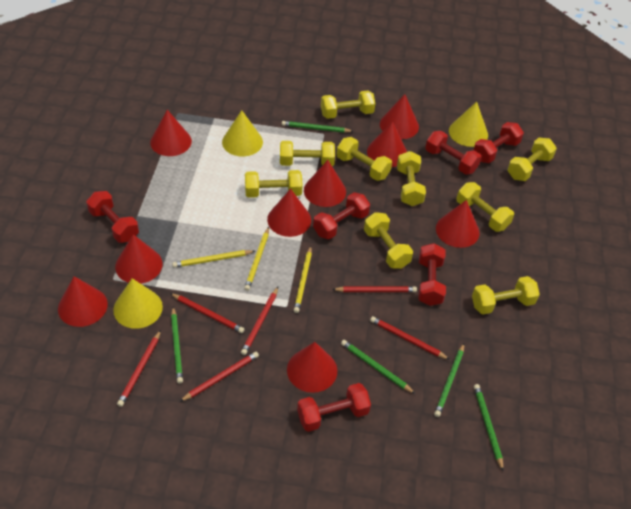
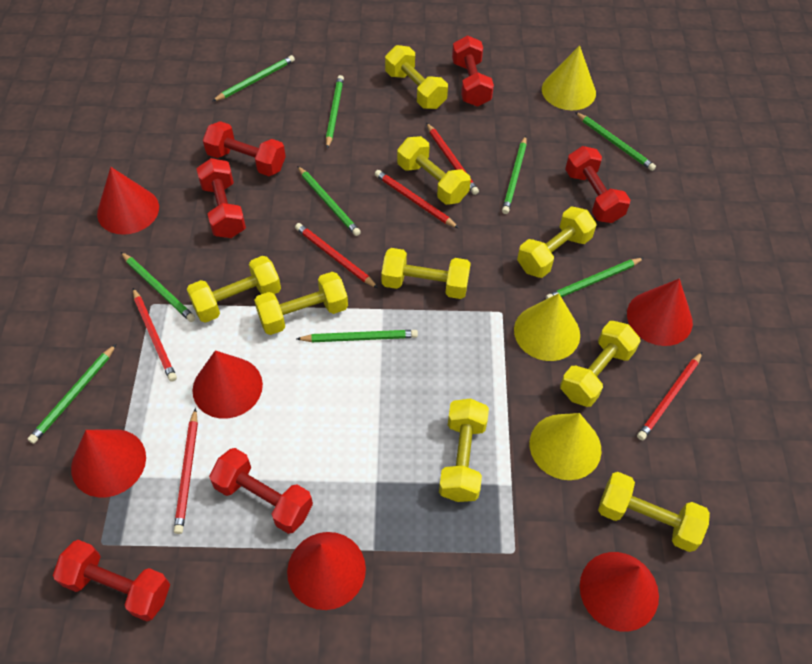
green pencil: [171,307,183,384] [282,121,354,133] [341,340,415,394] [434,344,464,417] [474,384,504,471] = 5 -> [28,344,116,444] [121,252,196,322] [213,55,295,101] [297,166,361,236] [297,330,418,342] [326,75,344,149] [502,136,527,214] [546,258,644,299] [575,112,656,171] = 9
red cone: [58,276,108,327] [115,234,162,284] [150,110,192,156] [267,189,311,237] [287,342,337,393] [304,160,346,207] [367,121,407,167] [380,94,419,139] [436,200,479,248] = 9 -> [71,429,146,498] [97,167,159,235] [192,350,263,419] [287,532,366,610] [580,552,659,632] [627,279,693,346] = 6
yellow pencil: [172,250,255,268] [244,227,269,291] [294,246,312,313] = 3 -> none = 0

